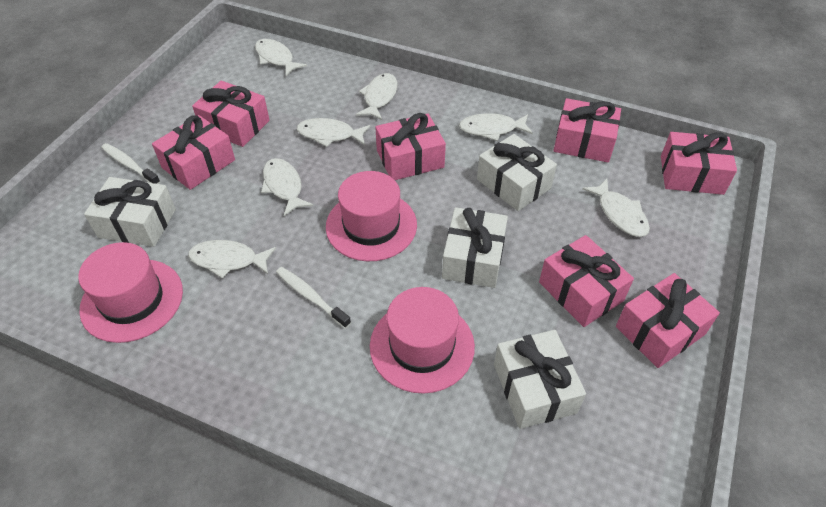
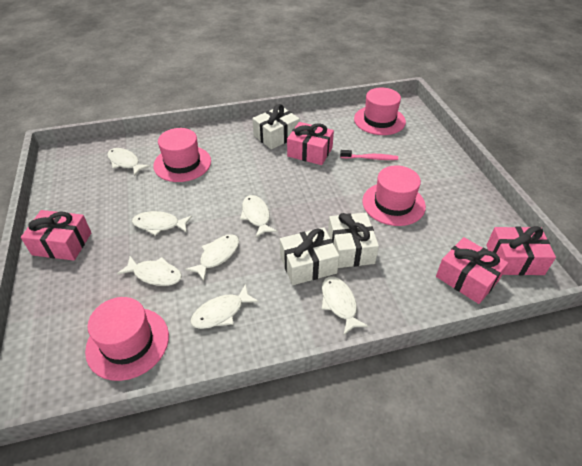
pink gift: [152,115,235,190] [192,81,270,147] [375,113,446,180] [539,235,634,327] [553,98,621,162] [616,273,720,368] [661,132,737,195] = 7 -> [21,210,91,261] [287,122,334,165] [436,237,508,304] [486,226,556,275] = 4
pink hat: [78,242,183,343] [326,171,417,261] [370,287,475,394] = 3 -> [85,297,169,381] [153,128,211,182] [354,88,406,135] [362,165,426,226] = 4
pink toothbrush: none = 0 -> [340,150,398,160] = 1
white gift: [84,177,176,247] [442,207,508,288] [477,134,557,211] [494,330,586,429] = 4 -> [252,104,300,149] [280,227,339,285] [328,213,379,268] = 3
white toothbrush: [101,143,160,184] [276,267,351,329] = 2 -> none = 0

